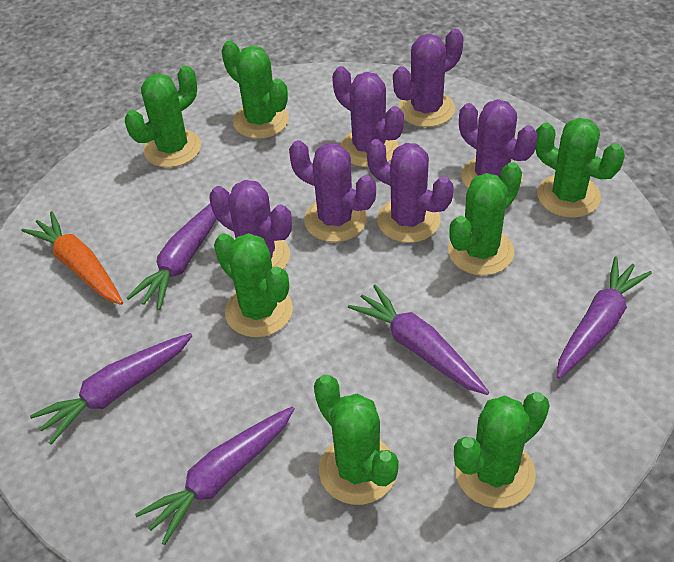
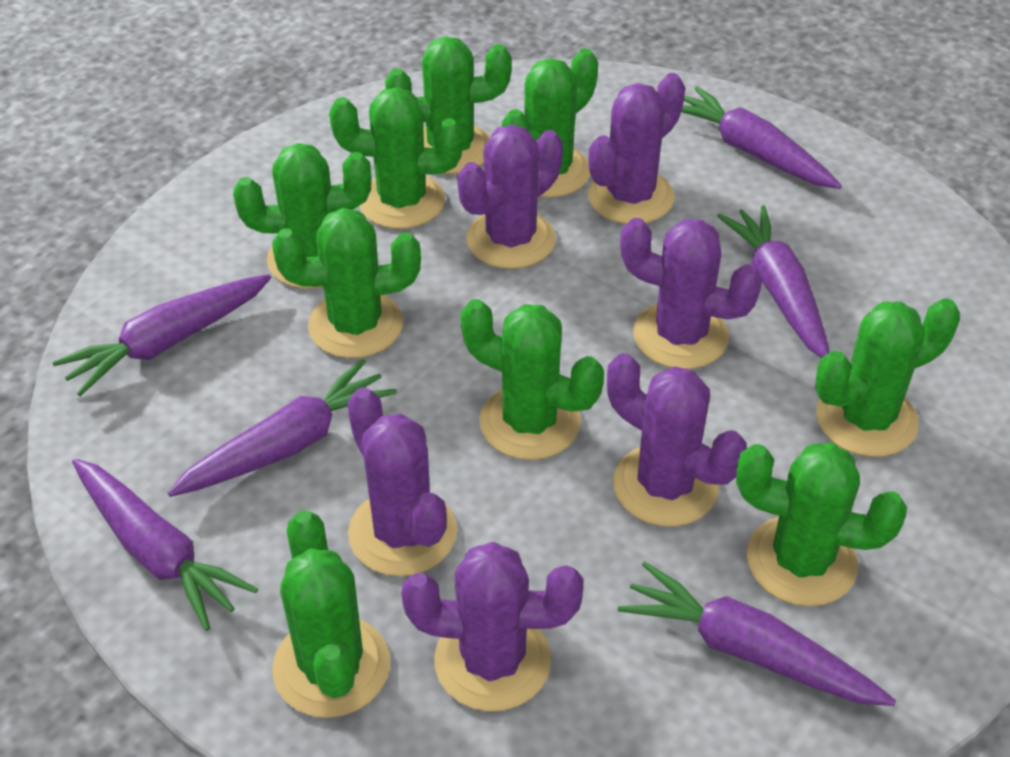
green cactus: [125,66,201,168] [214,233,293,337] [221,40,289,139] [314,374,399,505] [448,162,522,275] [454,392,549,508] [535,118,625,218] = 7 -> [233,143,372,289] [272,208,421,358] [272,510,390,718] [329,87,463,229] [385,36,512,174] [460,299,604,460] [502,49,598,198] [736,443,907,607] [815,298,960,457] = 9
orange carrot: [21,211,123,305] = 1 -> none = 0
purple carrot: [30,333,193,444] [126,204,216,310] [135,406,295,545] [348,284,489,395] [557,256,652,379] = 5 -> [52,274,271,396] [72,459,258,631] [167,359,397,497] [618,561,896,706] [681,86,842,189] [717,205,830,358] = 6

